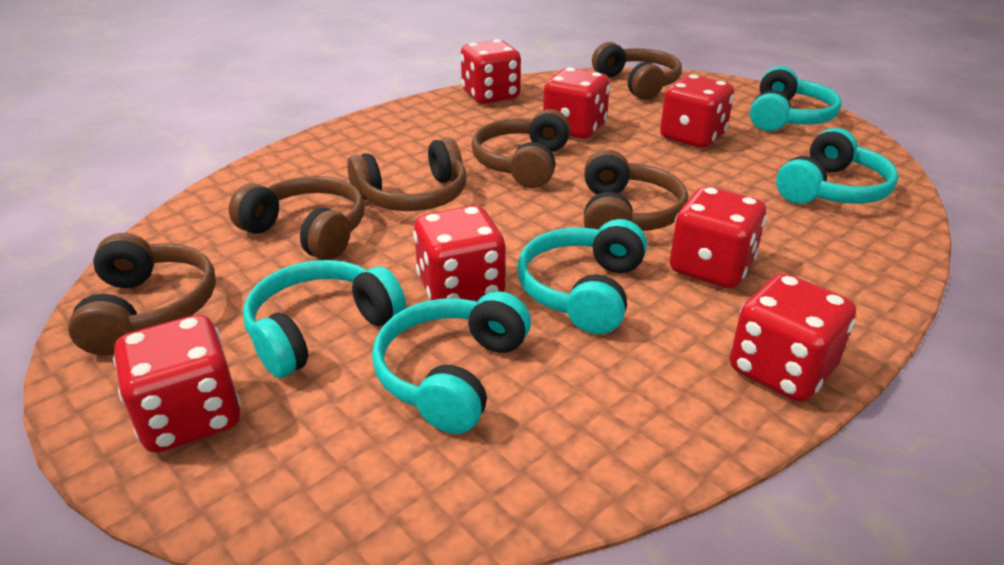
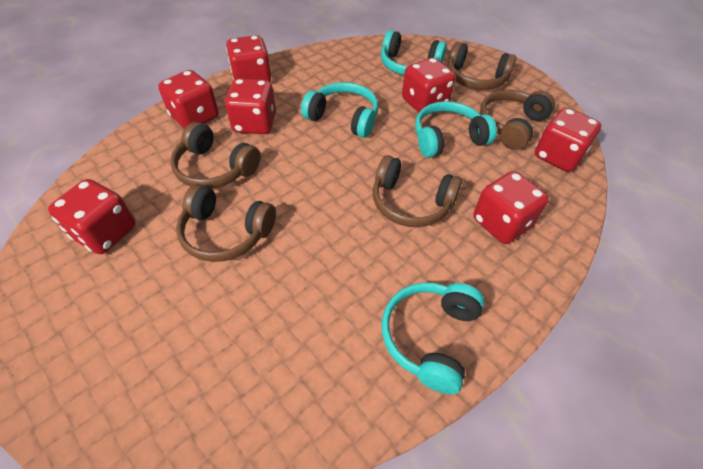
brown headphones: [68,233,216,355] [229,176,364,260] [347,138,466,211] [472,109,571,188] [584,149,688,231] [592,42,682,100] = 6 -> [170,122,261,189] [176,184,276,262] [373,155,462,227] [448,42,516,90] [480,90,555,150] = 5
turquoise headphones: [243,260,406,378] [372,291,531,434] [517,219,647,334] [750,66,842,131] [776,128,898,204] = 5 -> [301,82,378,138] [381,30,447,75] [381,283,485,394] [415,101,497,158] = 4

